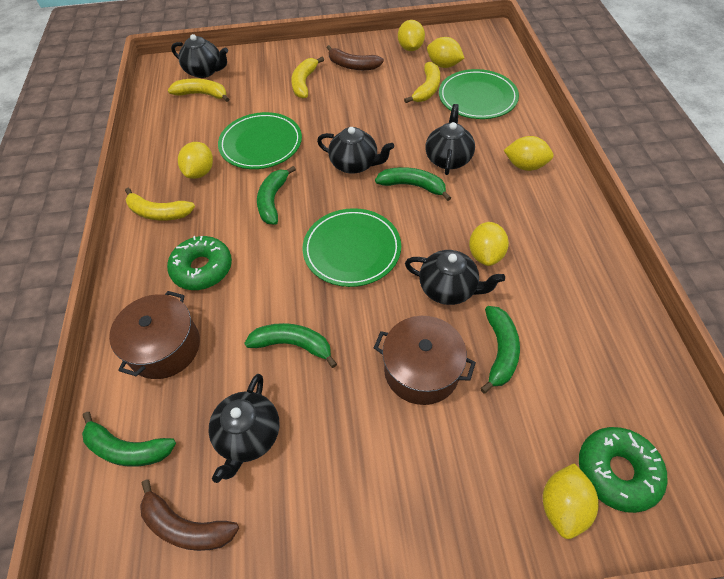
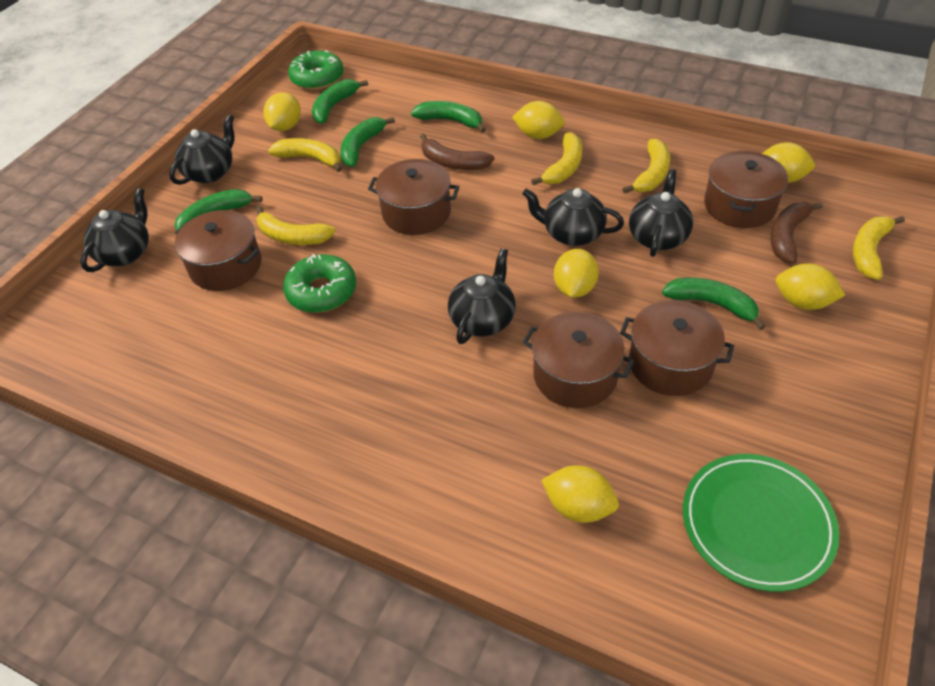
brown pot: [109,291,200,379] [374,316,476,405] = 2 -> [175,210,261,291] [368,159,459,235] [523,312,634,408] [620,300,734,396] [704,151,788,228] = 5
green plate: [218,112,302,169] [302,208,401,287] [439,69,519,119] = 3 -> [683,454,839,592] = 1
yellow banana: [125,188,195,221] [168,78,229,102] [291,57,324,98] [404,62,440,103] = 4 -> [256,206,335,245] [268,138,342,172] [531,132,582,185] [622,139,670,194] [852,216,905,280] = 5

